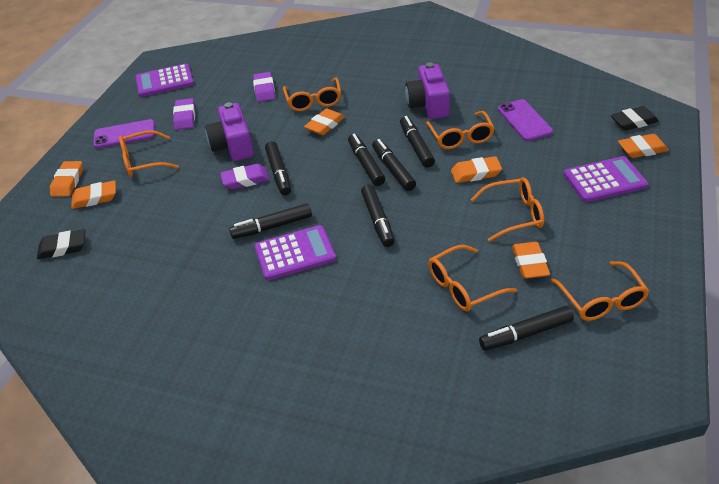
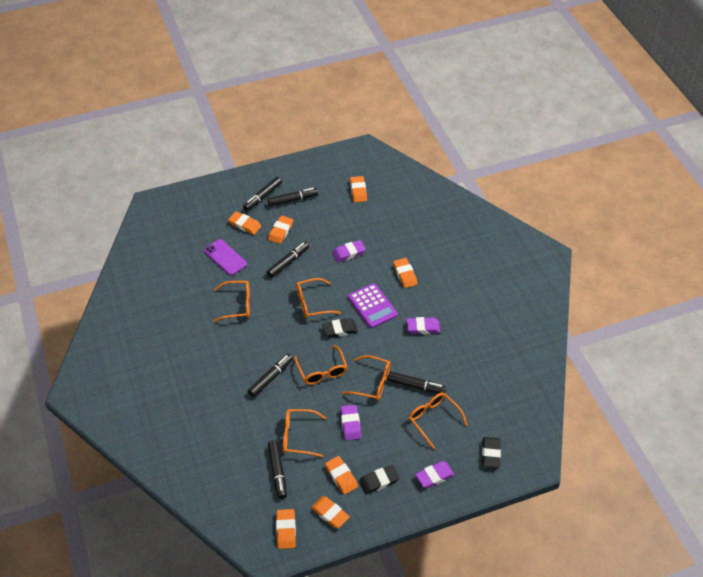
black eraser: [37,229,86,259] [611,106,659,130] = 2 -> [322,318,358,338] [359,465,399,494] [482,437,501,468] = 3
black marker: [229,203,312,239] [265,141,291,195] [348,134,385,186] [361,184,395,247] [372,139,416,191] [400,116,435,167] [479,306,574,350] = 7 -> [243,177,282,211] [248,354,293,397] [266,242,309,278] [268,188,318,207] [268,440,287,499] [388,371,446,394] = 6
orange eraser: [50,161,83,197] [71,180,116,209] [304,108,345,135] [451,156,502,183] [512,242,550,279] [618,134,669,158] = 6 -> [228,211,261,235] [268,215,293,244] [276,509,296,549] [311,496,350,528] [325,456,358,495] [350,176,367,202] [393,258,417,288] = 7
purple calculator: [136,64,194,97] [255,225,336,280] [564,156,648,202] = 3 -> [348,283,398,328] = 1
purple camera: [205,102,254,161] [405,62,450,119] = 2 -> none = 0
purple eraser: [173,98,195,130] [220,164,270,189] [253,72,275,102] = 3 -> [332,240,366,262] [340,405,361,441] [406,317,440,334] [415,461,454,488] = 4
purple phone: [93,119,155,148] [498,99,553,141] = 2 -> [204,239,247,276] = 1

